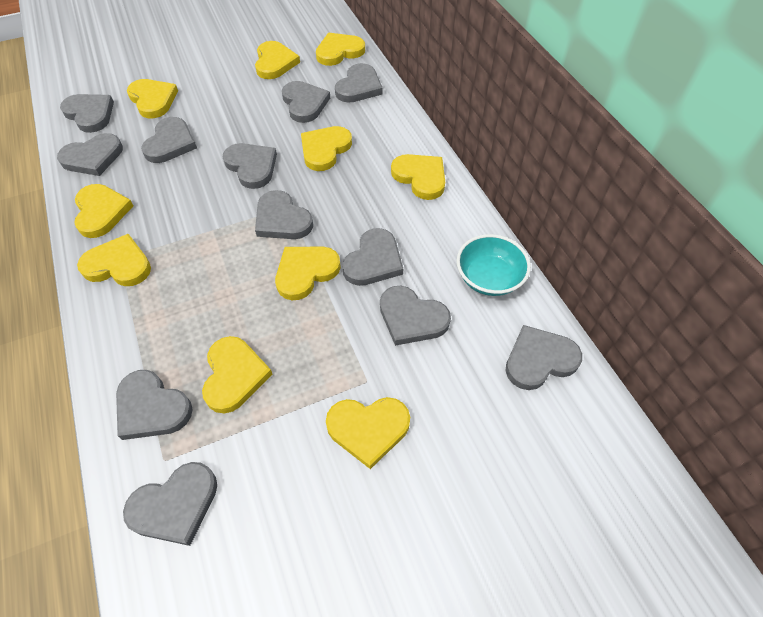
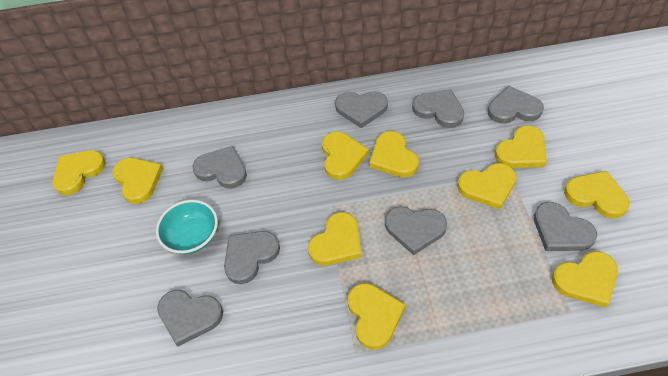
grey heart: [57,133,123,176] [60,94,114,133] [116,370,193,440] [123,462,217,546] [141,117,197,163] [223,143,277,189] [255,190,313,239] [282,81,330,123] [335,63,383,103] [342,228,403,286] [380,286,451,346] [505,325,582,390] = 12 -> [157,290,223,347] [192,146,247,189] [224,231,280,284] [335,91,388,128] [385,206,447,255] [412,89,464,128] [488,86,544,124] [534,202,597,251] = 8

